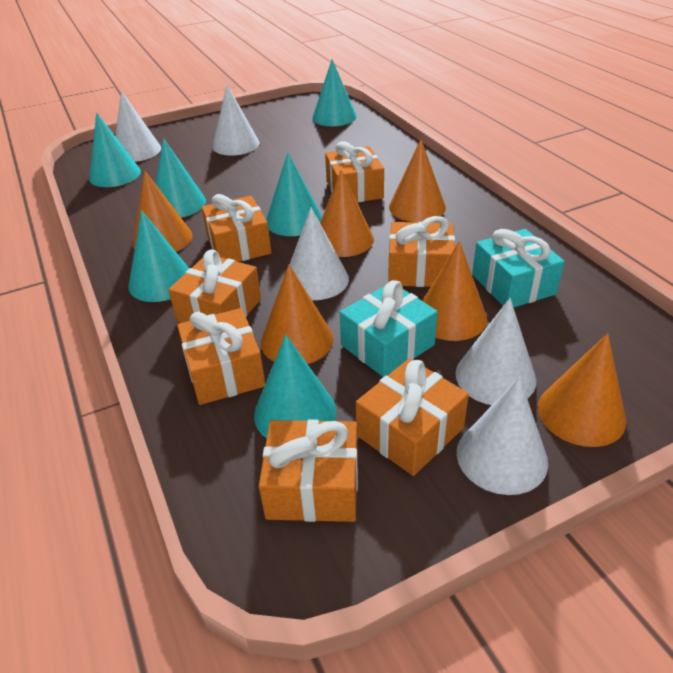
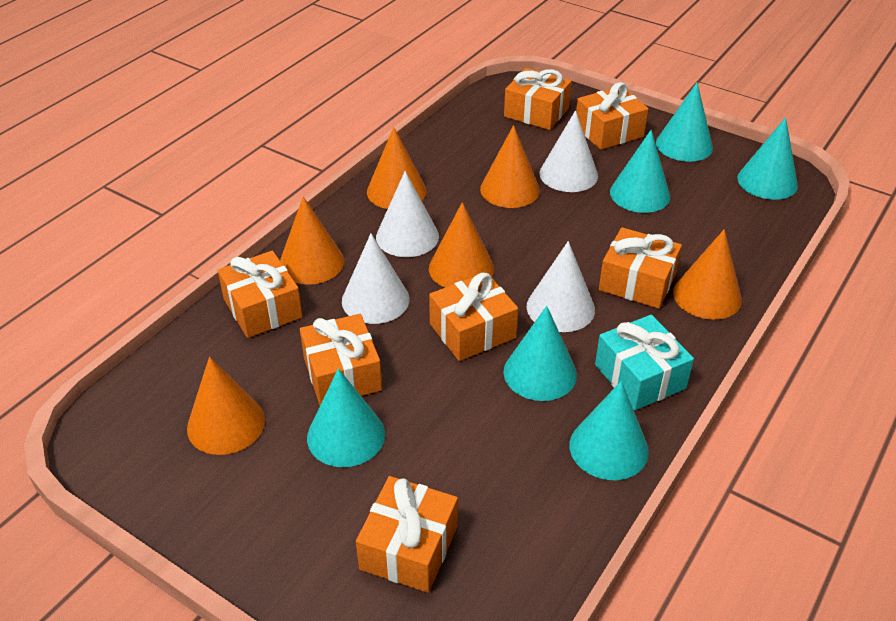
turquoise gift: [340,280,438,377] [472,229,565,308] = 2 -> [595,315,694,410] = 1
white cone: [115,91,161,162] [212,85,260,156] [290,207,349,300] [456,298,536,405] [457,377,548,495] = 5 -> [342,234,410,324] [376,171,439,257] [527,241,595,332] [540,110,598,192] = 4

